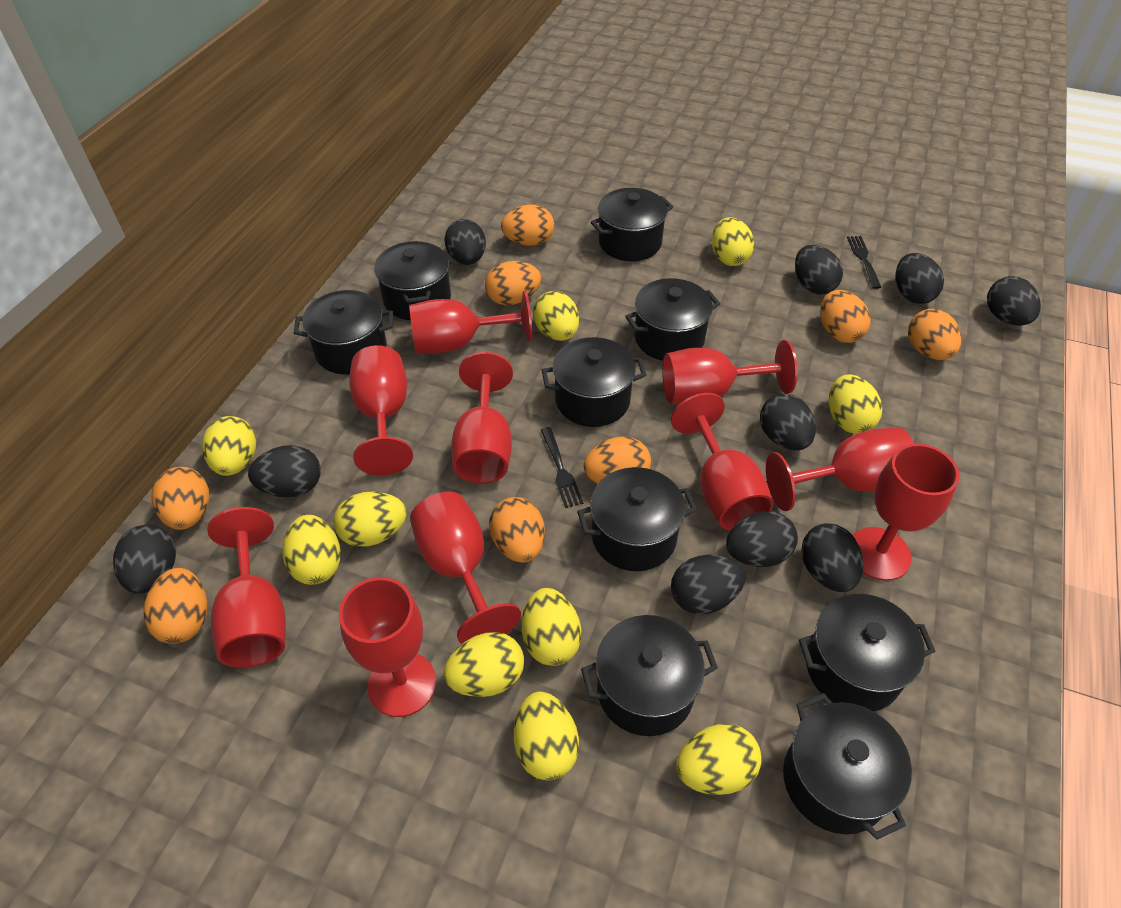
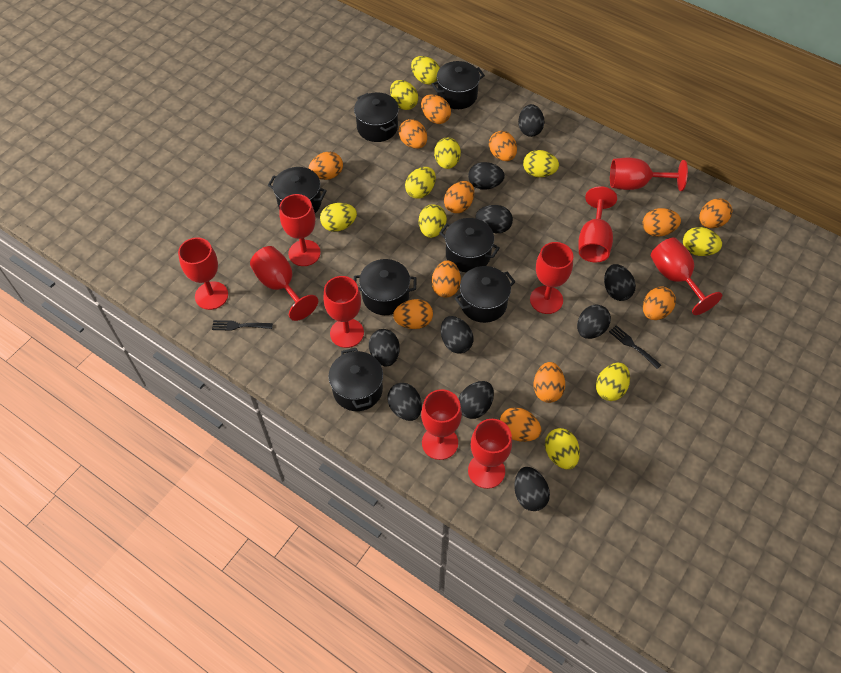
black pot: [294,290,393,374] [374,241,451,320] [542,337,646,427] [577,467,697,571] [581,615,718,736] [591,188,673,261] [625,278,720,361] [783,693,912,840] [799,594,936,711] = 9 -> [268,167,327,213] [329,348,383,411] [354,92,399,142] [354,259,417,315] [432,61,485,109] [440,218,500,273] [455,266,515,323] = 7
orange egg: [143,568,207,644] [152,467,209,530] [485,261,541,305] [489,497,545,563] [501,204,554,246] [583,436,651,484] [820,290,871,343] [908,309,961,360] = 8 -> [308,152,343,180] [393,299,433,329] [399,119,427,149] [421,95,451,124] [432,261,461,297] [444,181,474,213] [489,131,517,161] [500,407,541,442] [533,362,565,403] [643,208,681,237] [643,286,676,320] [699,198,732,228] = 12

